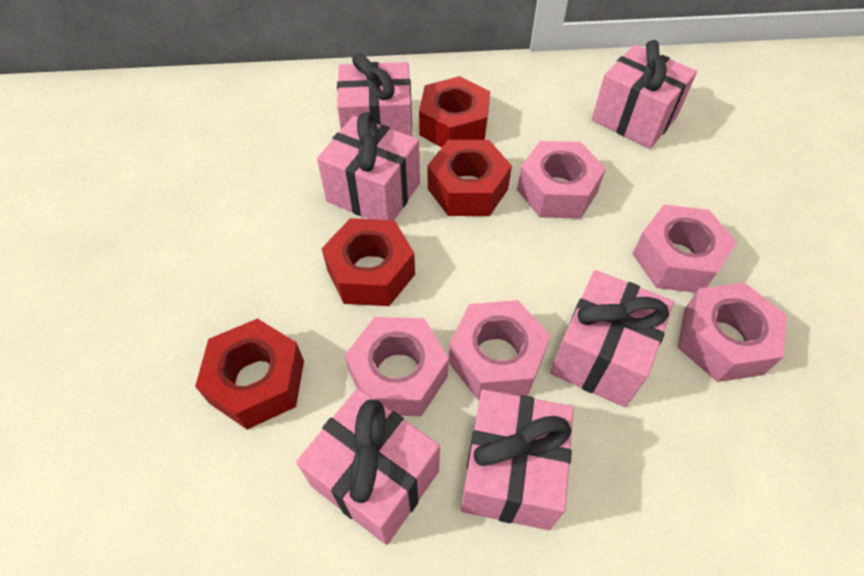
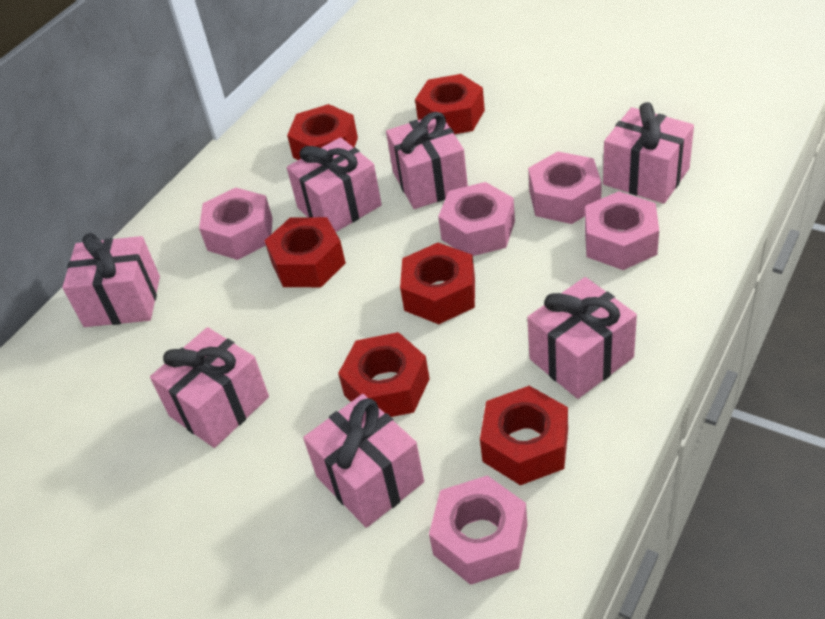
pink gift: [296,388,440,545] [317,112,420,220] [337,53,412,136] [461,389,574,530] [550,270,674,407] [592,40,697,149] = 6 -> [62,233,160,327] [150,327,269,448] [287,137,382,232] [303,394,424,528] [386,112,468,209] [527,277,637,399] [603,102,694,204] = 7
red nut: [195,318,304,430] [322,218,415,306] [419,76,490,148] [428,140,512,216] = 4 -> [265,217,346,287] [287,104,358,160] [338,332,430,417] [400,243,475,324] [415,74,485,134] [480,386,568,485] = 6

